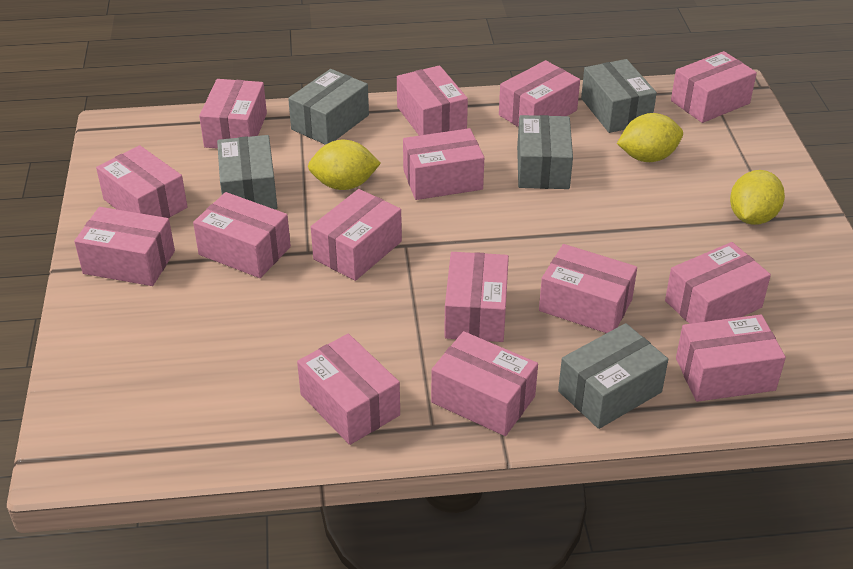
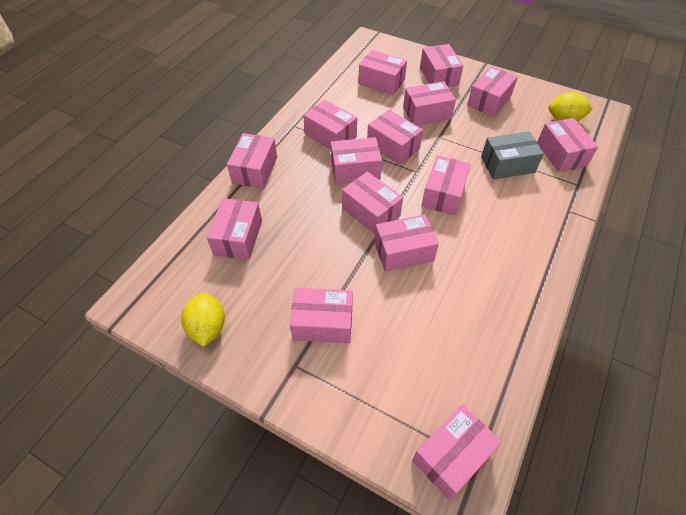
grey box: [217,135,277,209] [288,69,369,145] [517,115,573,189] [558,323,668,429] [581,59,657,133] = 5 -> [481,131,544,180] = 1
yellow lemon: [308,140,381,190] [617,113,683,162] [730,170,785,225] = 3 -> [181,293,225,347] [548,92,593,122] = 2

